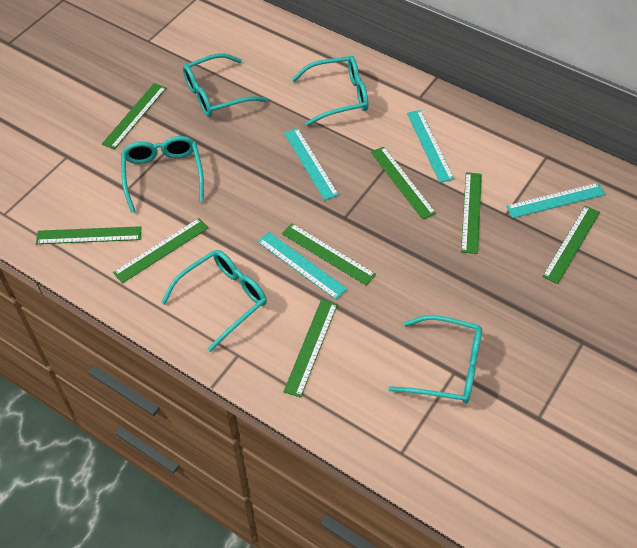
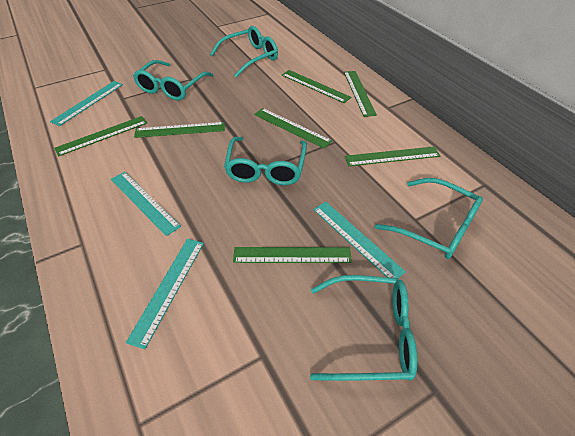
green ruler: [36,226,142,244] [102,83,166,149] [113,218,209,283] [282,223,376,286] [283,299,338,398] [371,147,436,220] [461,172,482,254] [542,205,600,284] = 8 -> [54,116,147,157] [134,122,225,138] [233,247,352,263] [254,108,332,148] [282,70,351,103] [344,71,377,117] [345,146,440,166] = 7

